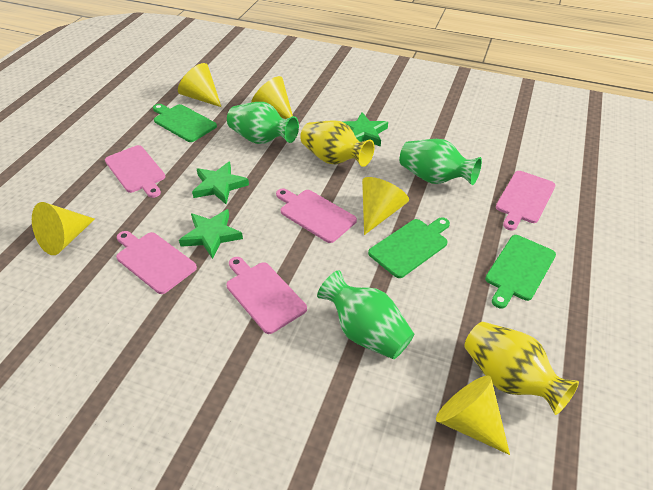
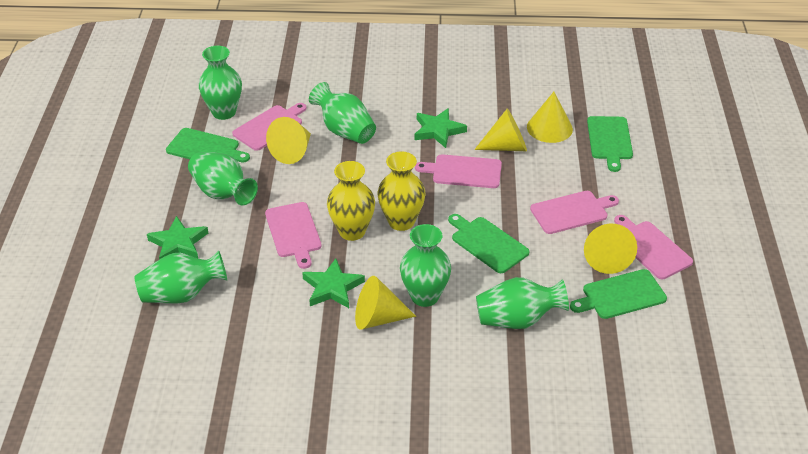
green cutting board: [153,104,217,142] [368,217,450,278] [485,235,556,309] = 3 -> [166,128,250,163] [448,214,529,273] [570,269,667,319] [587,116,633,172] = 4
green vase: [227,102,299,144] [317,270,414,359] [400,139,482,185] = 3 -> [135,251,227,303] [188,152,258,206] [199,46,242,120] [309,82,376,144] [400,224,451,307] [476,277,569,329] = 6

